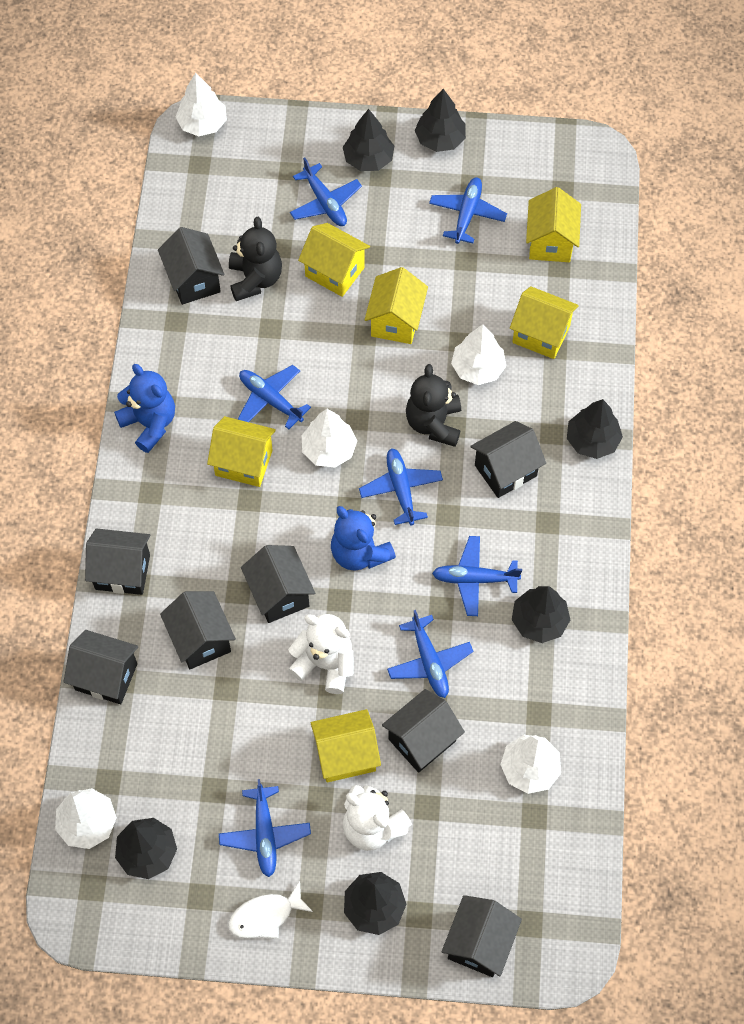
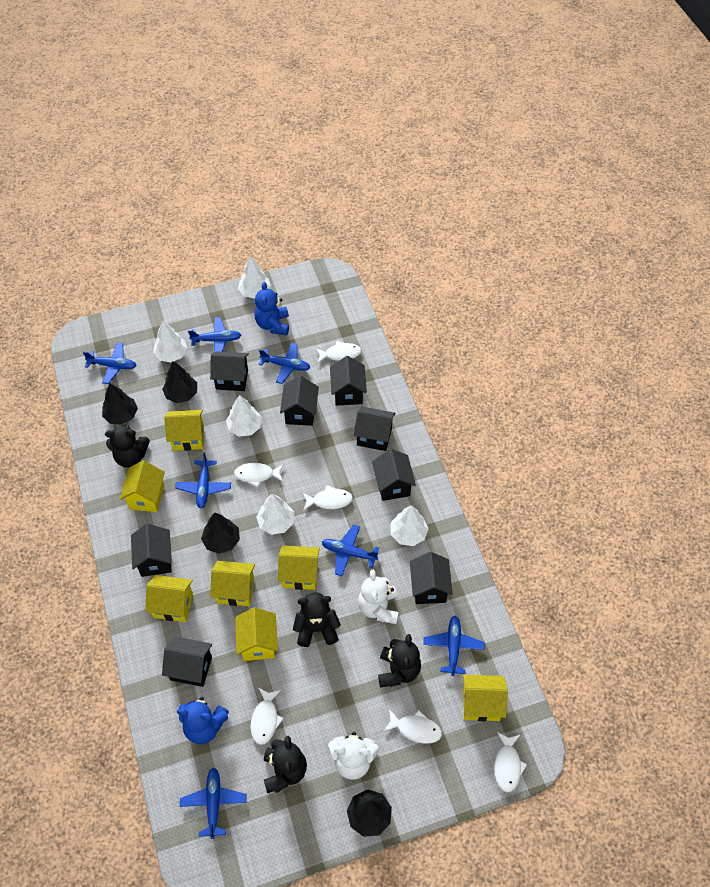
black teddy bear: [229,217,282,301] [406,364,461,447] = 2 -> [105,424,150,468] [264,736,307,793] [293,592,341,647] [378,634,421,687] = 4
black tree: [115,818,177,879] [343,109,394,171] [344,872,406,935] [415,89,466,152] [512,586,570,643] [567,399,623,459] = 6 -> [102,383,138,424] [162,361,197,403] [201,513,240,554] [347,789,392,837] = 4
white fish: [228,881,313,939] = 1 -> [234,463,284,487] [250,687,284,745] [302,485,353,511] [315,341,361,363] [383,709,442,744] [494,732,527,792] = 6
yellow house: [207,416,276,487] [298,223,370,297] [311,709,381,782] [365,267,428,344] [510,286,579,359] [526,187,581,262] = 6 -> [120,460,165,512] [145,575,193,622] [164,410,204,451] [210,561,255,606] [235,608,278,661] [278,546,320,590] [463,675,508,721] = 7

